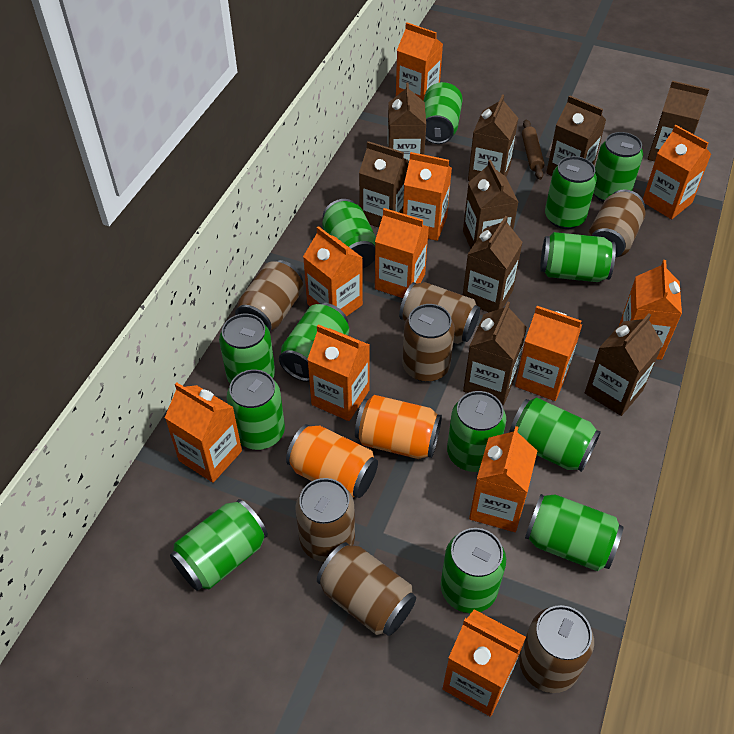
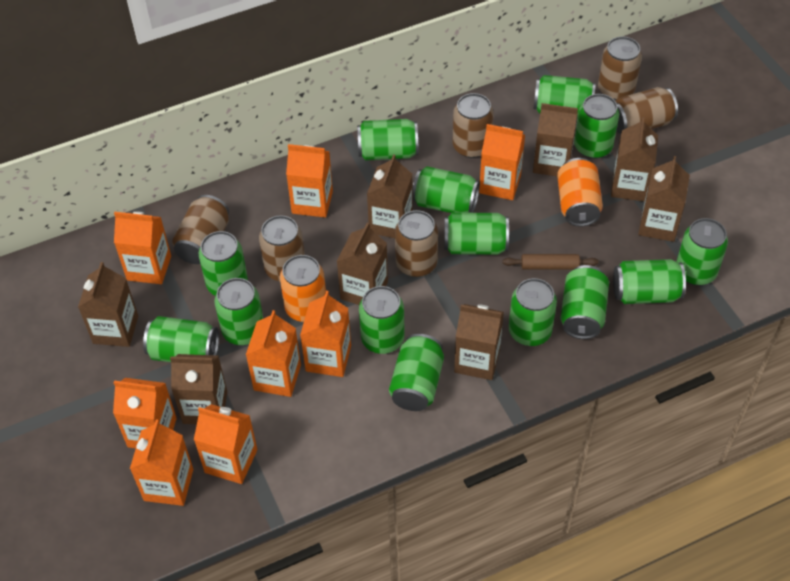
brown can: [235,260,304,331] [296,478,355,562] [317,542,416,636] [399,282,480,344] [402,304,455,382] [519,605,594,693] [588,190,645,258] = 7 -> [172,195,229,264] [259,215,305,281] [395,210,438,277] [452,93,494,158] [598,36,642,100] [616,87,678,134] = 6
brown carton: [359,141,409,228] [388,83,426,160] [463,160,518,249] [463,216,523,312] [463,301,527,405] [468,94,518,181] [546,95,606,176] [585,314,663,416] [647,81,709,162] = 9 -> [78,262,138,347] [170,354,227,424] [337,223,388,305] [367,154,413,238] [454,304,504,380] [533,103,578,176] [611,117,658,202] [638,156,690,242] = 8
green can: [170,499,268,591] [219,314,275,384] [227,370,285,450] [279,303,349,382] [322,199,376,269] [424,82,463,144] [441,528,506,613] [447,391,506,472] [509,398,601,472] [525,494,624,571] [540,232,616,282] [545,156,597,229] [593,132,643,202] = 13 -> [143,316,219,362] [199,231,248,296] [214,278,263,345] [357,119,419,161] [359,286,405,354] [389,334,444,411] [412,166,480,213] [444,212,509,255] [509,278,557,346] [534,75,595,118] [560,265,609,339] [574,94,619,159] [613,259,686,304] [676,218,728,285] = 14
orange carton: [165,382,242,483] [303,226,363,317] [307,324,370,421] [375,208,429,298] [396,22,443,101] [403,152,452,241] [443,609,526,717] [469,426,537,532] [515,306,582,401] [619,260,682,360] [643,125,711,219] = 11 -> [113,378,177,448] [114,211,171,284] [130,419,193,506] [194,404,257,484] [246,310,301,397] [286,144,333,218] [300,291,351,377] [479,124,525,200] = 8

